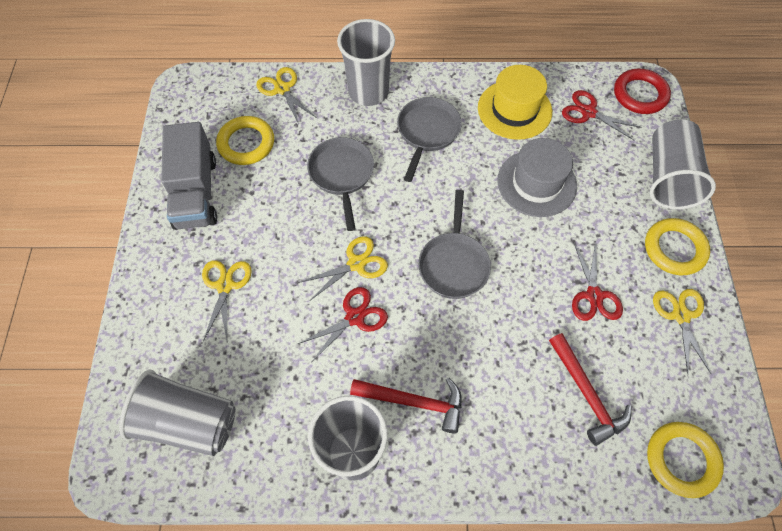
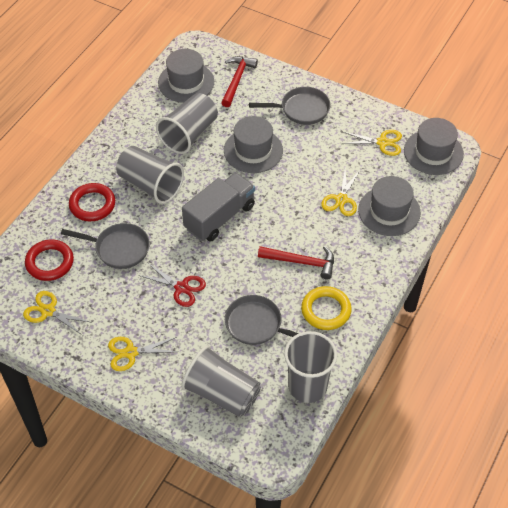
grey hat: [497,138,577,217] = 1 -> [158,49,214,103] [224,116,283,173] [358,176,421,236] [404,118,464,175] = 4
red ring: [614,69,671,114] = 1 -> [25,240,74,281] [69,183,115,221] = 2
red scissors: [298,287,388,361] [562,90,642,140] [572,243,623,321] = 3 -> [138,262,206,307] = 1
yellow hat: [478,65,552,140] = 1 -> none = 0
yellow ring: [216,116,274,165] [645,218,710,275] [647,422,724,498] = 3 -> [301,286,352,330] = 1

